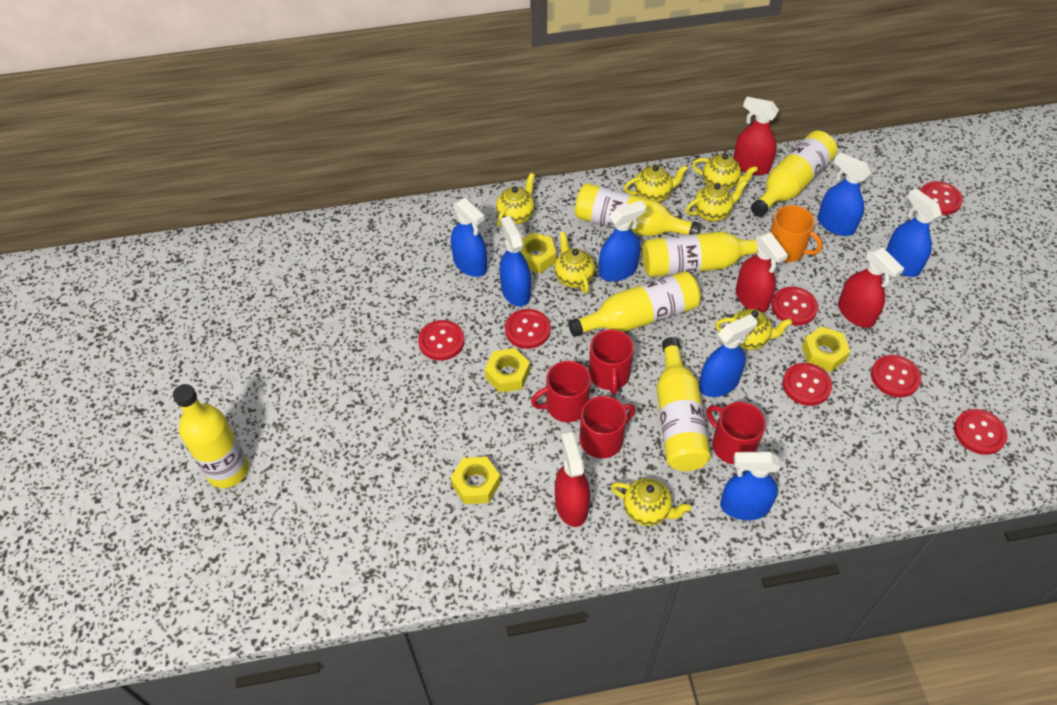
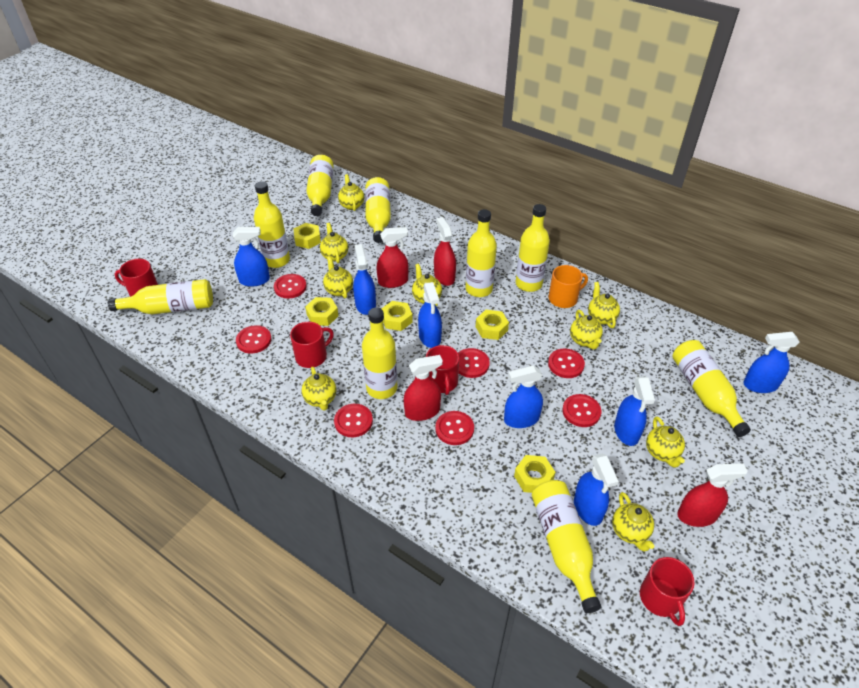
yellow bottle: [173,384,249,488] [568,271,701,337] [575,183,701,236] [642,231,758,277] [657,337,711,471] [751,131,837,217] = 6 -> [108,279,213,314] [254,181,290,268] [306,155,334,216] [362,308,398,399] [365,177,391,243] [465,209,497,297] [516,204,550,292] [532,480,601,613] [672,340,751,437] = 9
yellow nut: [451,457,501,504] [485,348,530,393] [520,232,556,273] [802,326,850,372] = 4 -> [294,223,321,249] [305,297,338,326] [382,301,413,331] [476,310,509,340] [514,455,555,493] = 5
yellow teapot: [496,173,535,227] [554,232,595,293] [611,478,691,526] [624,165,688,202] [686,180,748,222] [692,153,758,190] [715,309,792,350] = 7 -> [301,367,336,411] [320,223,348,263] [323,256,353,298] [338,174,364,211] [412,264,442,306] [570,310,603,349] [588,282,620,328] [612,492,654,552] [646,416,685,468] = 9

